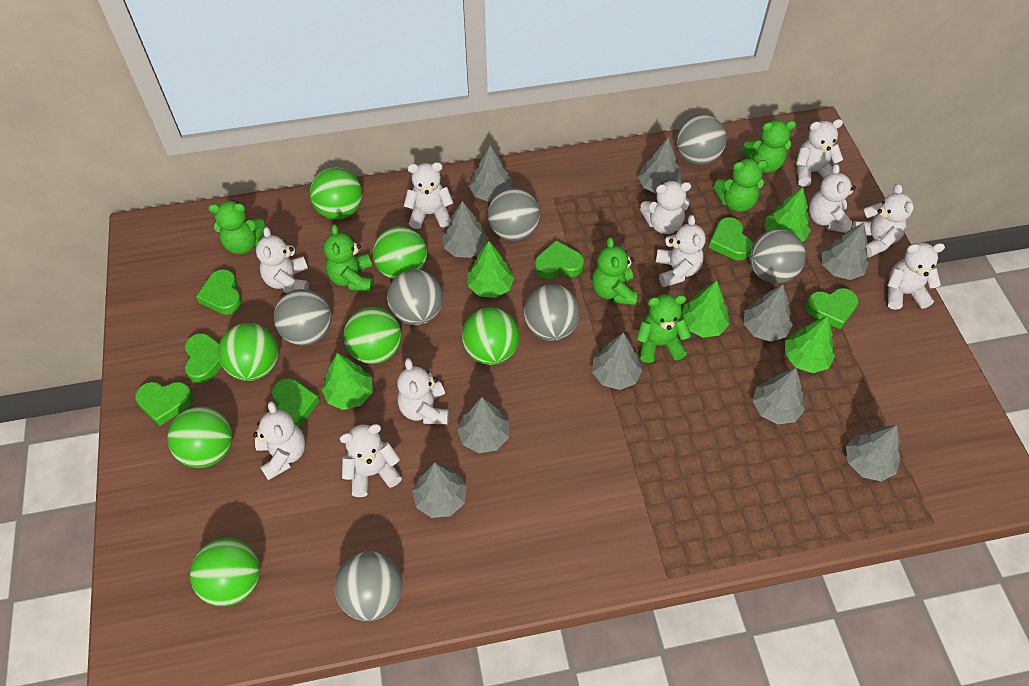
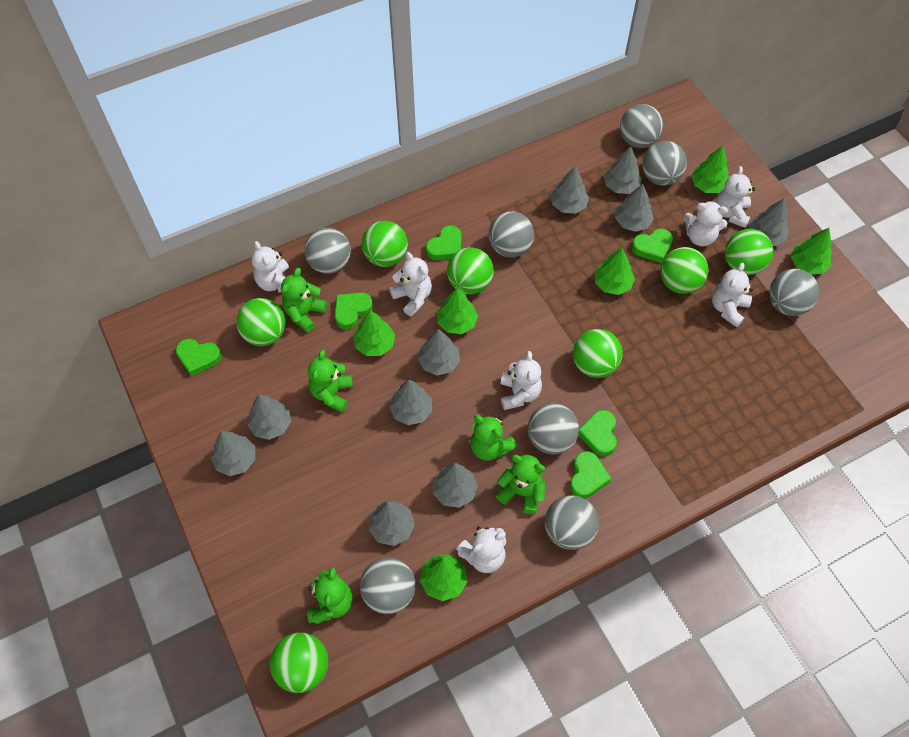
green heart: [135,382,193,426] [185,333,222,383] [196,269,242,315] [272,378,319,427] [535,240,584,279] [709,217,753,260] [806,288,859,329] = 7 -> [176,339,221,376] [335,292,373,330] [426,225,461,260] [570,451,612,499] [578,410,617,456] [632,228,673,263] = 6
green teddy bear: [208,200,266,254] [324,224,373,292] [592,237,637,305] [636,294,691,363] [713,159,768,212] [742,120,796,173] = 6 -> [281,268,327,333] [307,568,352,624] [308,350,353,412] [470,415,517,461] [496,455,545,514] = 5
green tree: [322,353,373,410] [467,241,514,298] [681,280,729,338] [765,187,811,242] [785,316,835,373] = 5 -> [353,310,395,356] [420,554,467,601] [437,288,478,334] [595,248,635,295] [691,146,729,193] [791,228,832,274] = 6
grey ball: [274,289,332,345] [334,551,403,621] [387,269,443,325] [488,188,540,241] [524,284,580,341] [676,114,727,165] [749,229,806,284] = 7 -> [304,227,351,274] [360,557,416,614] [488,212,534,257] [528,403,579,454] [545,495,599,550] [620,104,663,148] [642,141,687,186] [769,269,819,316] = 8
white teddy bear: [253,401,306,481] [256,227,309,293] [340,424,402,497] [397,358,449,424] [404,162,453,229] [640,181,691,234] [656,215,706,287] [796,119,843,187] [809,164,856,233] [852,184,914,257] [887,242,945,310] = 11 -> [252,241,289,293] [389,252,432,317] [456,527,506,573] [500,351,542,410] [684,201,728,246] [712,263,753,327] [716,166,755,228] = 7

